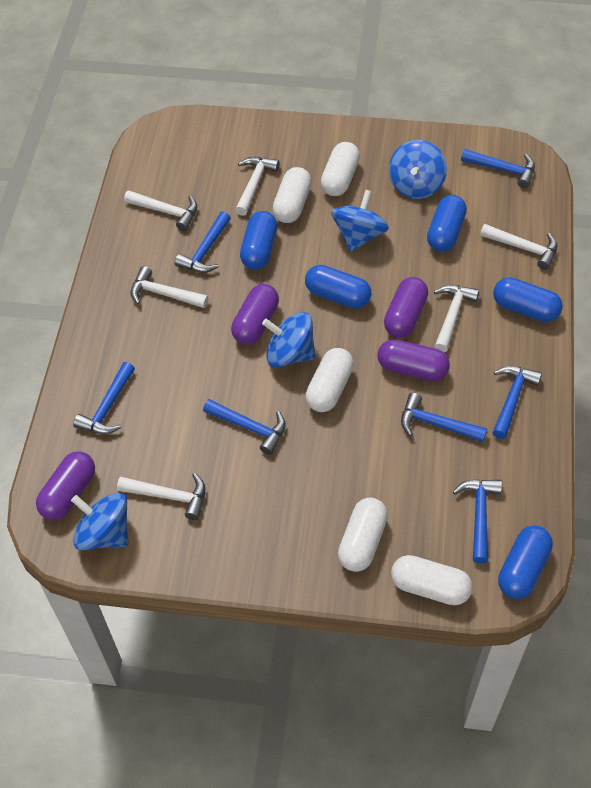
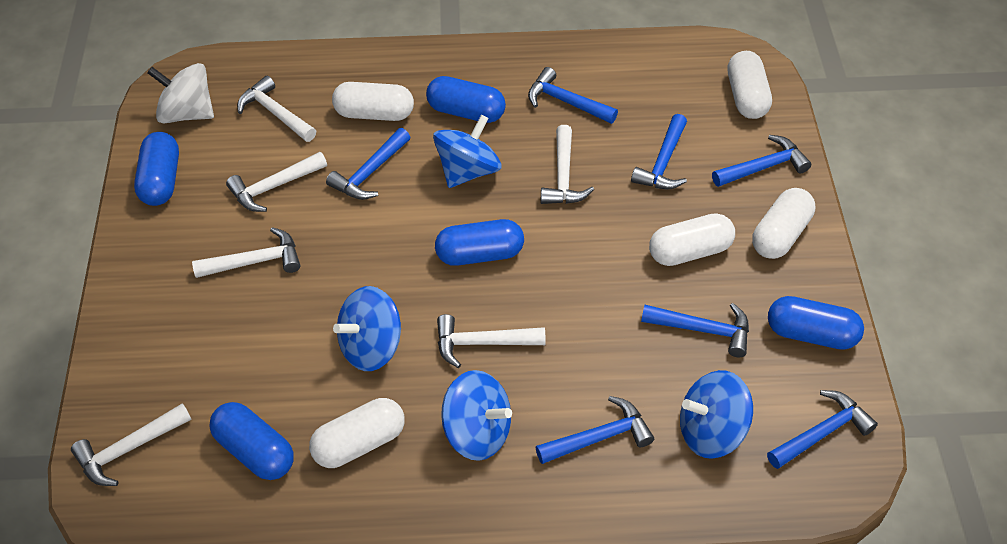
purple capsule: [36,451,95,520] [231,284,279,345] [377,339,450,381] [384,277,428,338] = 4 -> none = 0
white spinning top: none = 0 -> [147,63,214,124] = 1

